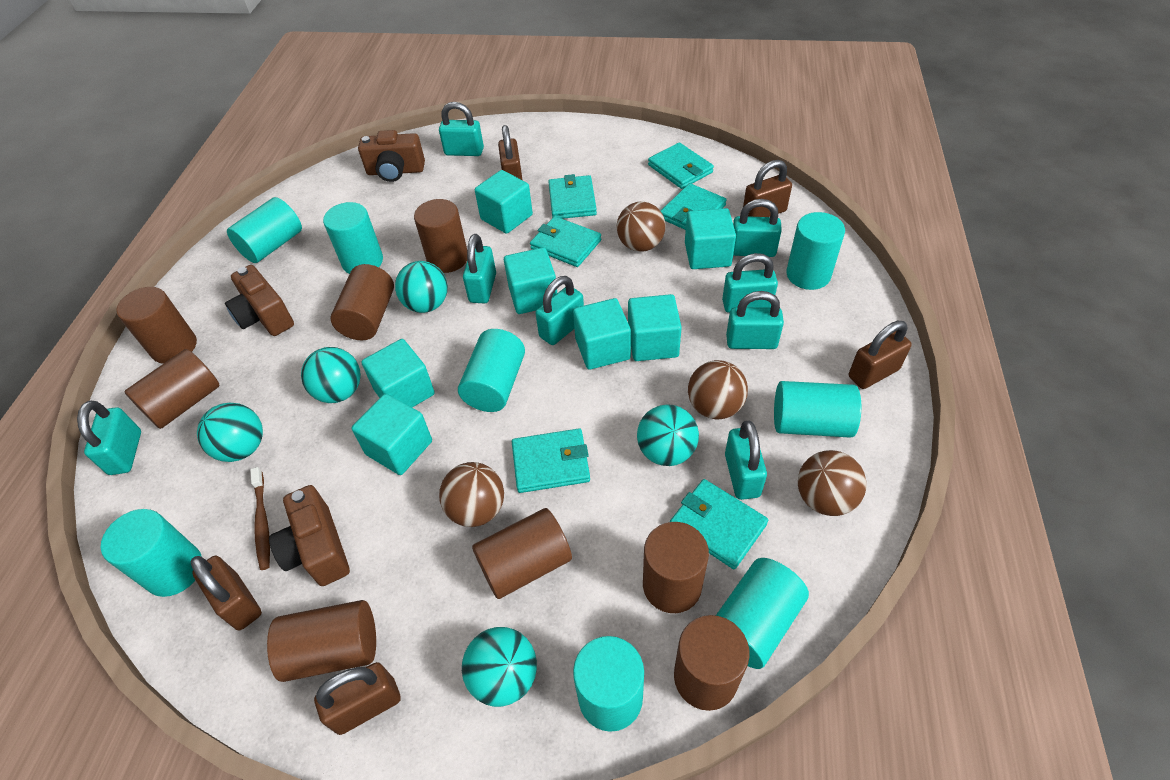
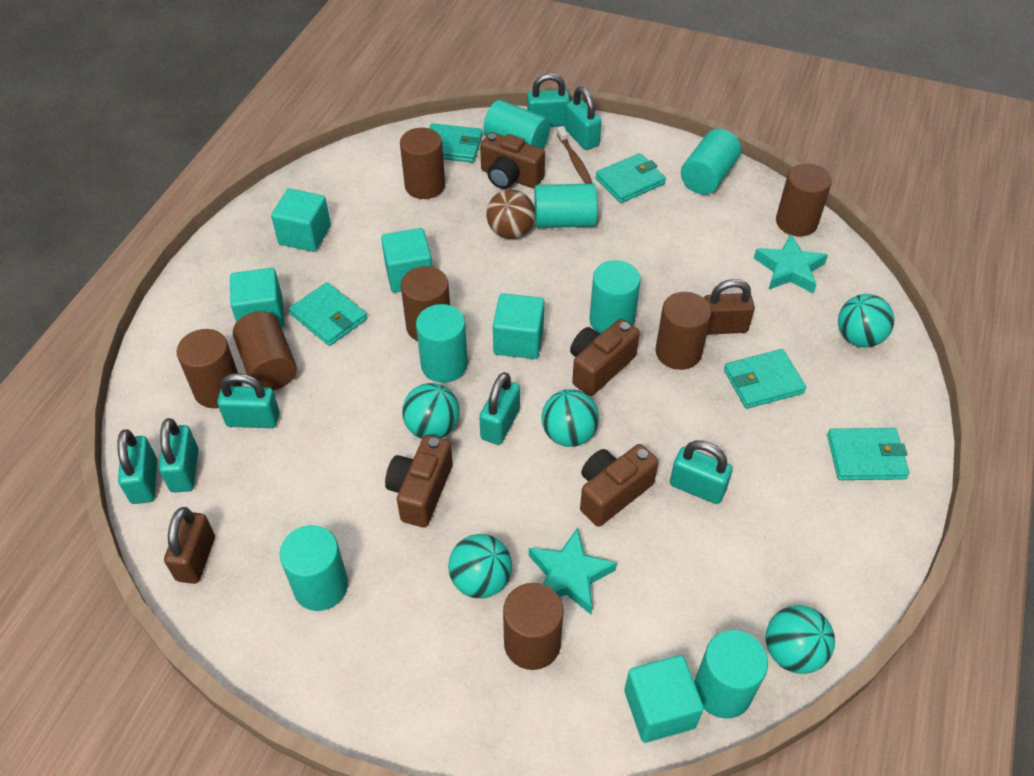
brown ball: [439,462,504,527] [617,202,666,251] [688,360,748,420] [798,450,867,516] = 4 -> [486,189,535,239] = 1
brown camera: [225,265,294,336] [269,485,350,586] [358,130,425,182] = 3 -> [385,435,453,528] [480,132,545,189] [570,319,640,396] [580,444,658,527] = 4
brown cylinder: [116,287,197,364] [124,349,220,429] [267,600,376,682] [330,264,394,340] [414,199,468,273] [472,508,572,599] [643,522,709,613] [674,615,749,711] = 8 -> [177,329,242,408] [233,311,297,390] [400,128,445,199] [401,266,450,341] [503,583,564,670] [655,292,711,370] [776,163,832,236] = 7
brown padlock: [191,556,262,630] [314,662,401,735] [498,125,522,180] [743,160,792,217] [849,321,912,389] = 5 -> [164,507,215,584] [704,279,755,335] = 2
turquoise cube: [352,394,432,475] [361,339,435,407] [475,170,533,234] [504,247,557,314] [573,298,631,370] [628,294,682,361] [685,208,736,269] = 7 -> [230,268,284,328] [271,188,331,252] [381,228,432,293] [493,293,544,359] [624,655,704,743] = 5
turquoise cylinder: [101,509,202,597] [227,197,302,263] [323,202,383,274] [458,329,525,412] [573,636,644,732] [716,558,809,669] [774,381,861,438] [786,212,845,290] = 8 -> [280,525,348,611] [416,304,468,383] [483,100,550,149] [534,184,597,228] [589,260,641,334] [681,129,741,195] [694,630,768,719] = 7
turquoise padlock: [77,401,141,475] [439,102,484,156] [463,234,496,303] [536,276,584,345] [722,253,778,313] [725,421,767,500] [726,291,784,349] [733,199,782,257] = 8 -> [117,429,157,504] [159,418,199,493] [217,373,280,428] [479,372,520,445] [527,73,570,127] [565,86,601,150] [670,440,733,504] = 7
turquoise star: none = 0 -> [529,527,617,615] [754,234,828,294] = 2
turquoise wallet: [512,429,590,493] [530,216,601,267] [548,174,597,219] [648,142,714,189] [660,183,727,230] [670,479,768,569] = 6 -> [289,282,367,346] [429,123,482,163] [595,153,666,203] [724,349,806,409] [827,428,909,480] = 5

